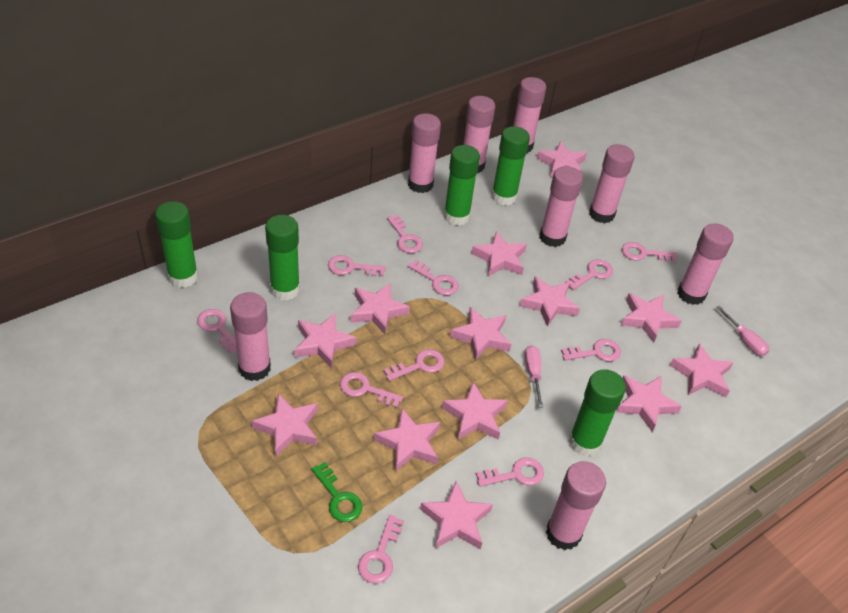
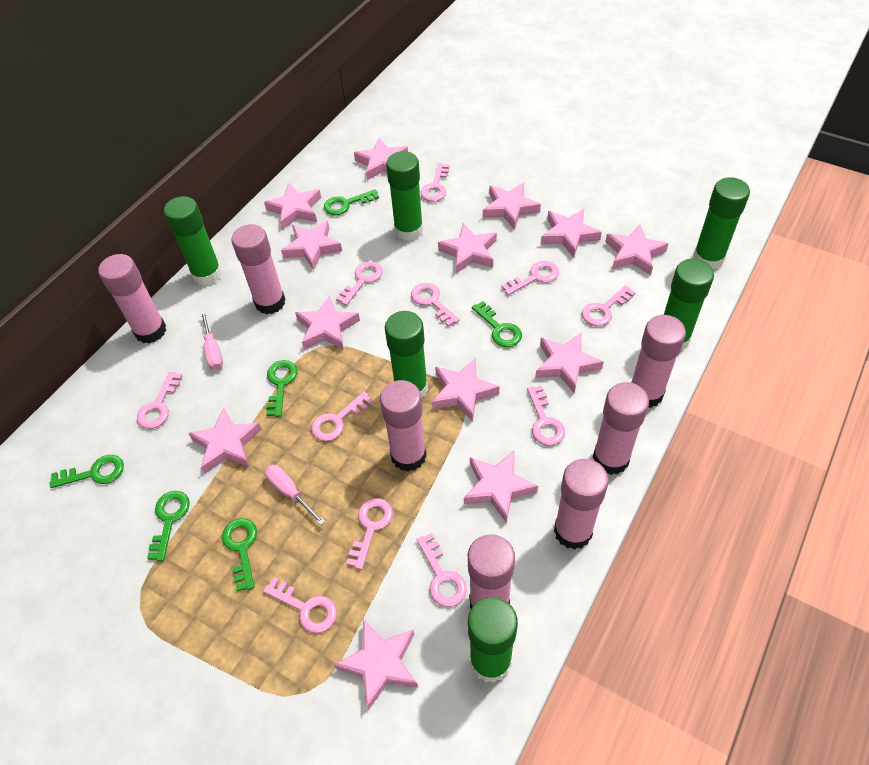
green glue stick: [155,201,198,288] [265,215,300,300] [444,145,480,226] [491,126,530,206] [569,369,626,457] = 5 -> [164,196,222,286] [385,311,428,399] [386,151,423,241] [468,597,518,683] [664,259,714,350] [693,177,750,270] = 6
green key: [312,462,363,522] = 1 -> [50,455,124,488] [147,491,190,561] [222,518,257,592] [266,360,298,417] [324,189,379,215] [472,301,522,347] = 6
pink glue stick: [230,292,271,381] [408,113,441,193] [463,96,495,173] [513,77,546,153] [539,166,583,247] [546,461,606,550] [589,144,635,223] [678,223,734,305] = 8 -> [98,254,166,344] [231,224,285,314] [380,380,427,471] [468,534,515,608] [554,459,609,550] [593,382,649,475] [631,315,686,408] = 7

